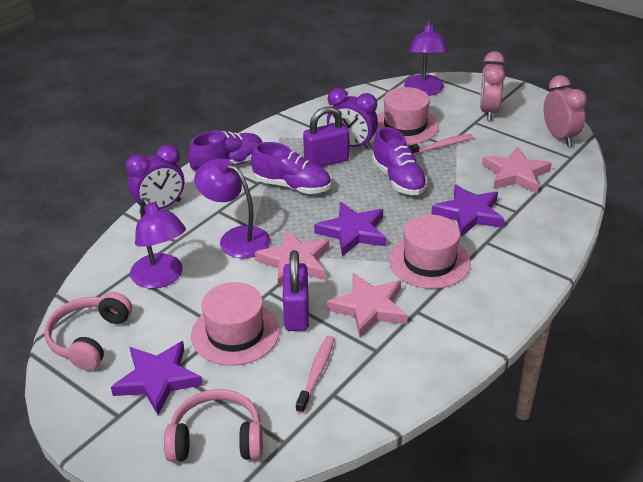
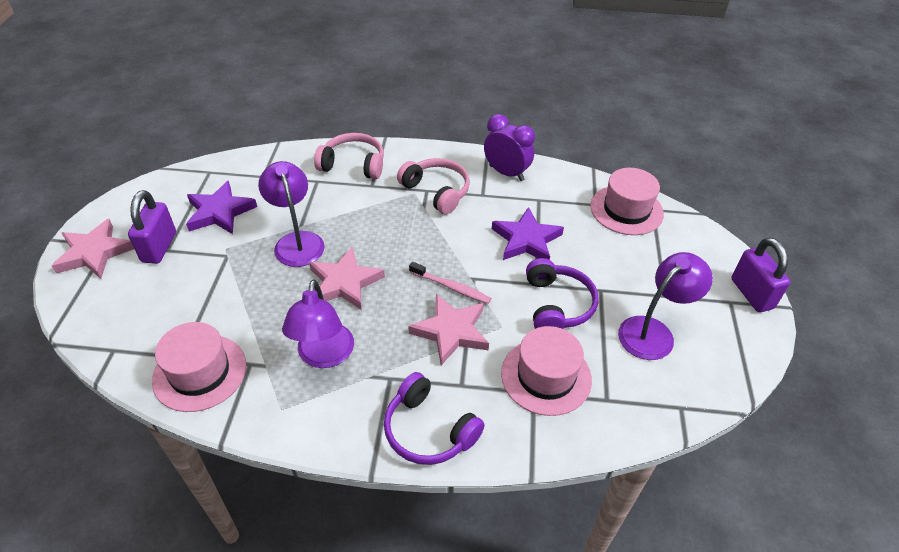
pink clock: [480,51,505,121] [544,75,587,146] = 2 -> none = 0
pink toothbrush: [296,336,335,414] [408,134,474,155] = 2 -> [409,262,492,304] = 1
purple clock: [125,145,184,214] [327,88,378,150] = 2 -> [484,114,535,181] = 1
purple headphones: none = 0 -> [384,372,485,465] [526,258,599,329] = 2
purple shoe: [188,131,262,173] [251,142,331,194] [372,127,428,195] = 3 -> none = 0
purple star: [111,341,203,415] [314,202,386,256] [432,184,504,237] = 3 -> [186,181,257,234] [492,207,564,260] = 2

